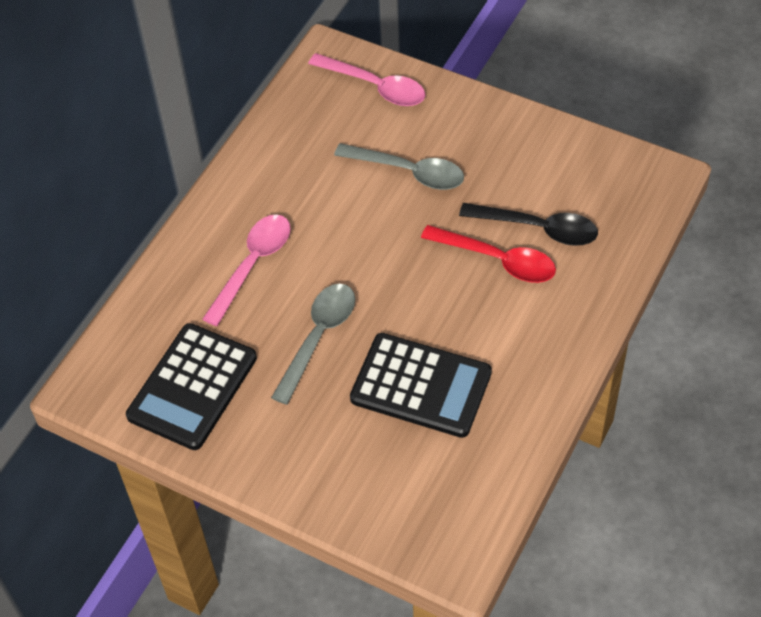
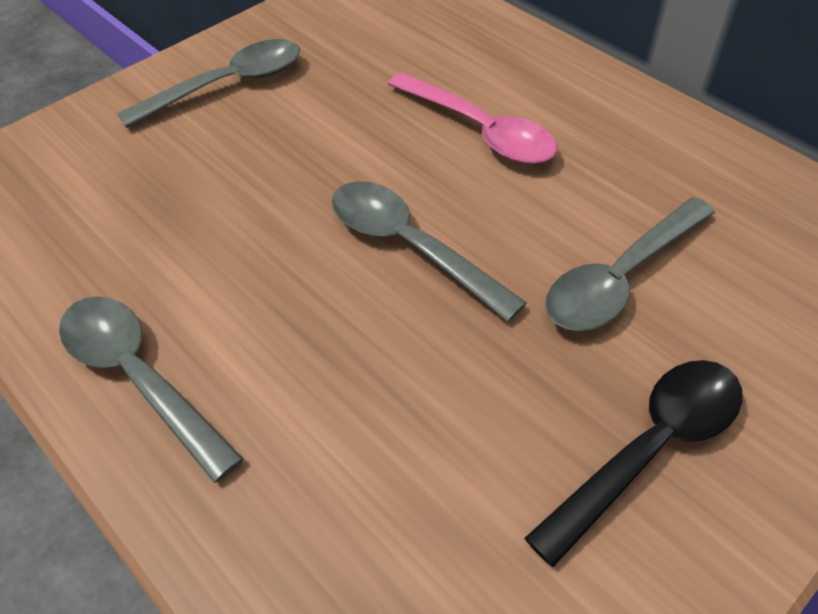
black calculator: [126,323,257,450] [350,333,492,438] = 2 -> none = 0
grey spoon: [271,284,355,405] [334,143,464,190] = 2 -> [59,296,243,483] [117,39,300,128] [332,181,527,322] [545,197,715,331] = 4
pink spoon: [202,215,291,326] [308,53,425,106] = 2 -> [388,72,557,164] = 1
red spoon: [421,225,556,283] = 1 -> none = 0

